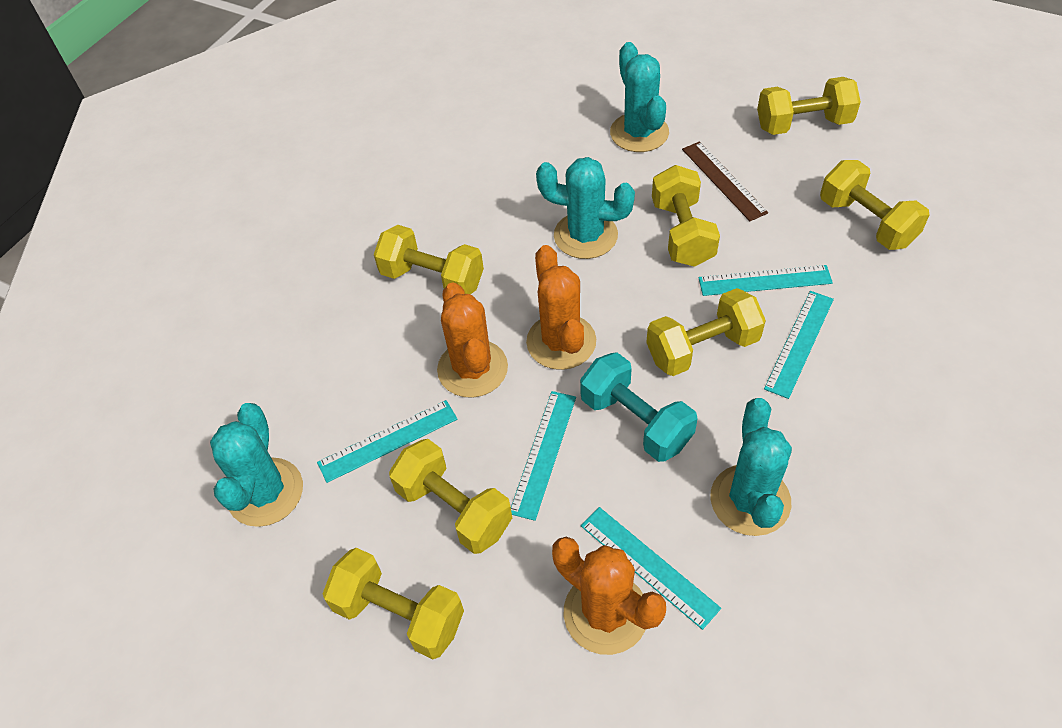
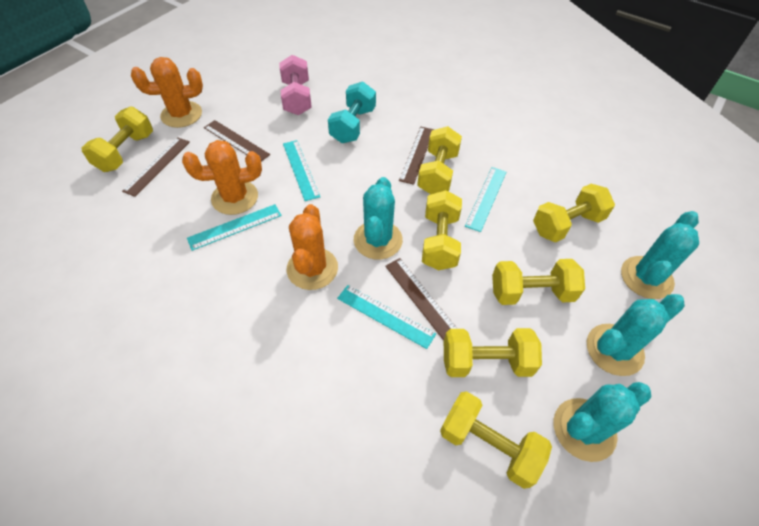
brown ruler: [682,141,768,221] = 1 -> [122,137,190,197] [204,120,270,162] [385,258,458,341] [399,127,434,185] = 4
pink dumbbell: none = 0 -> [279,55,312,115] = 1
turquoise ruler: [317,400,457,483] [511,391,576,521] [581,507,721,630] [699,265,833,296] [764,291,834,399] = 5 -> [187,204,282,251] [283,140,320,201] [337,285,436,349] [465,167,506,232] = 4

